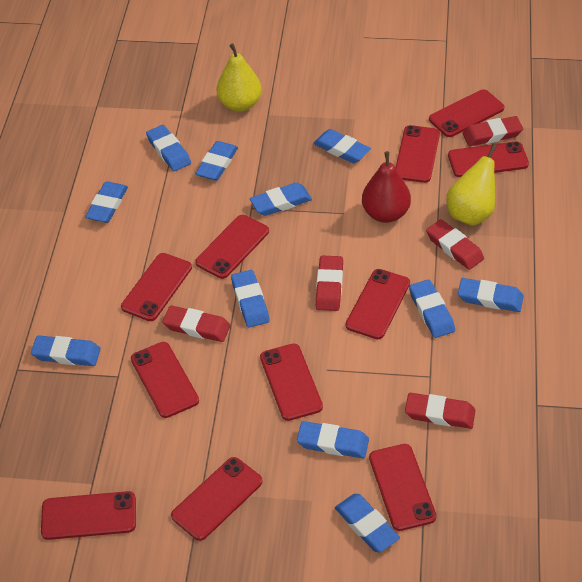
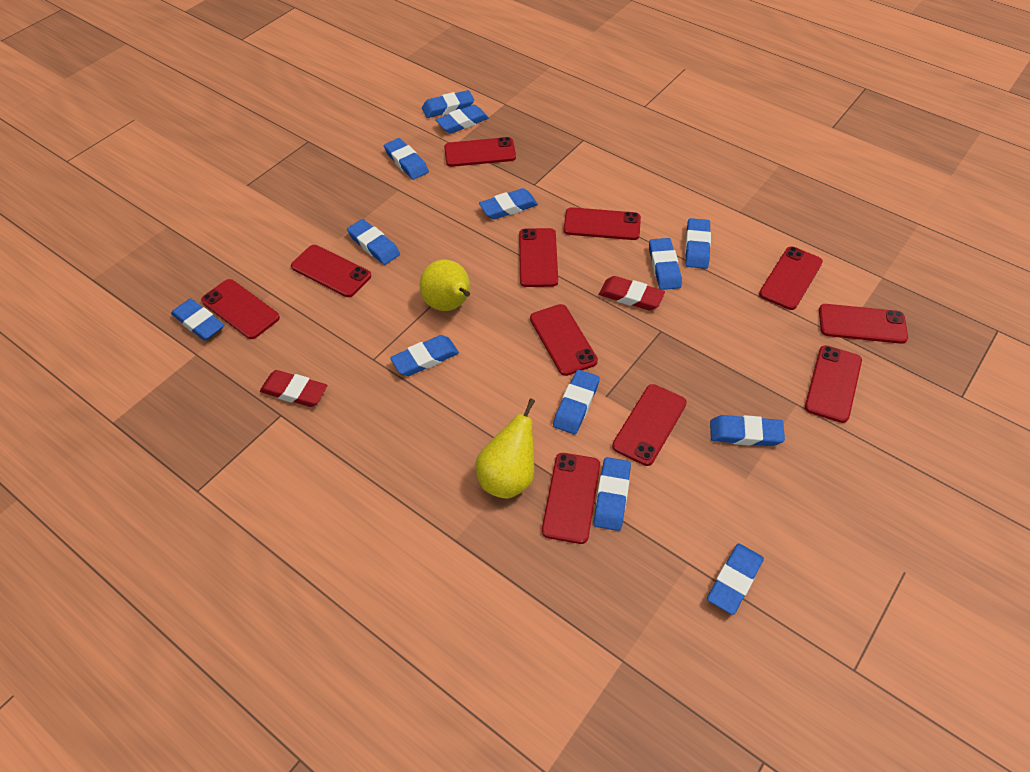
blue eraser: [31,335,101,366] [85,181,128,223] [146,125,191,171] [195,141,238,181] [231,270,269,327] [250,182,312,216] [297,421,369,458] [313,129,371,163] [335,494,400,553] [409,279,455,338] [458,278,524,312] = 11 -> [171,298,224,341] [347,219,400,265] [384,138,429,180] [390,335,459,376] [422,90,474,118] [436,105,489,134] [479,188,538,219] [553,370,600,434] [594,457,631,531] [649,238,682,290] [685,218,711,269] [707,544,764,615] [710,415,785,446] = 13
red eraser: [162,305,230,342] [316,255,343,311] [405,393,475,429] [426,219,484,270] [462,116,523,146] = 5 -> [260,370,328,407] [599,276,665,310] = 2
red pear: [362,151,411,223] = 1 -> none = 0

